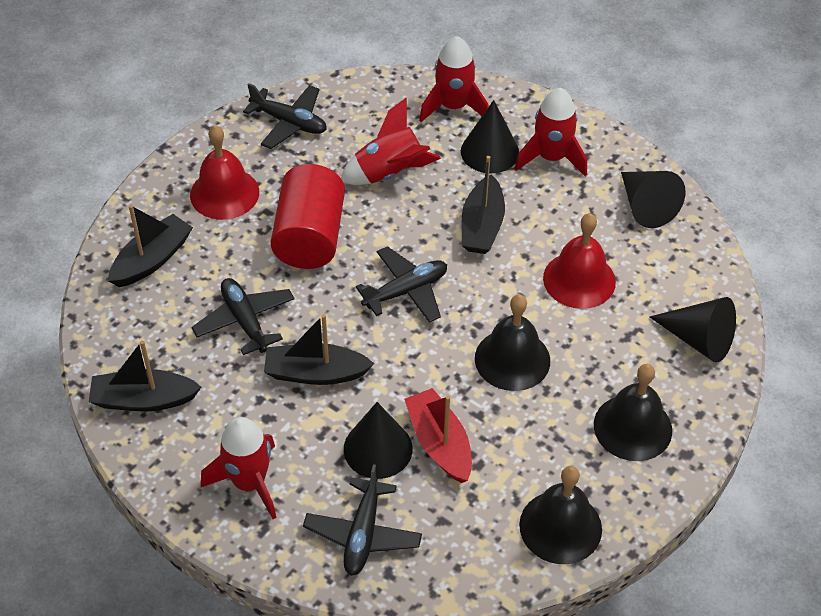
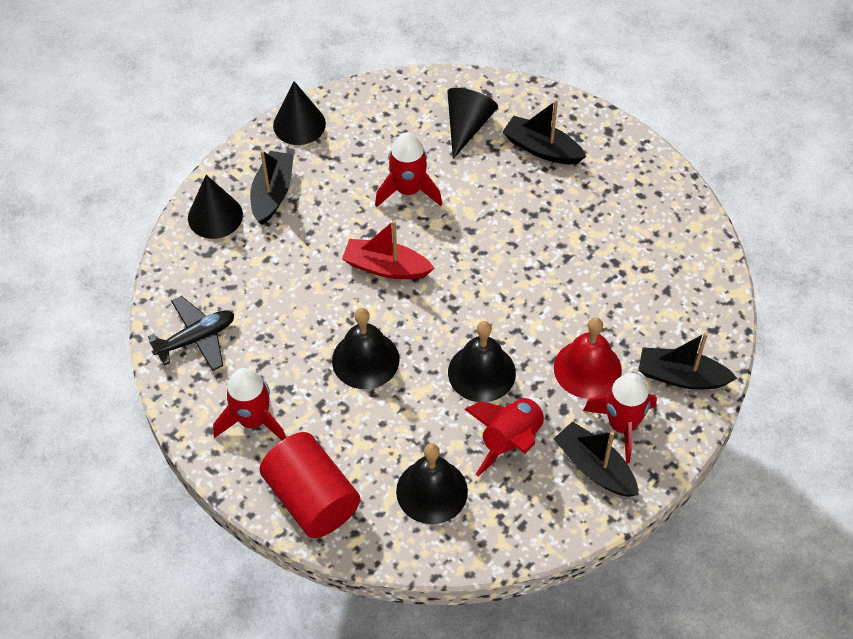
black cone: [344,402,413,479] [461,100,519,173] [621,171,686,228] [650,297,736,363] = 4 -> [188,175,243,239] [273,81,326,145] [447,88,498,159] = 3
black plane: [191,278,295,355] [243,83,327,149] [303,464,422,576] [356,246,447,323] = 4 -> [148,296,234,371] = 1
red bell: [190,125,259,220] [543,213,616,309] = 2 -> [554,317,622,399] = 1

